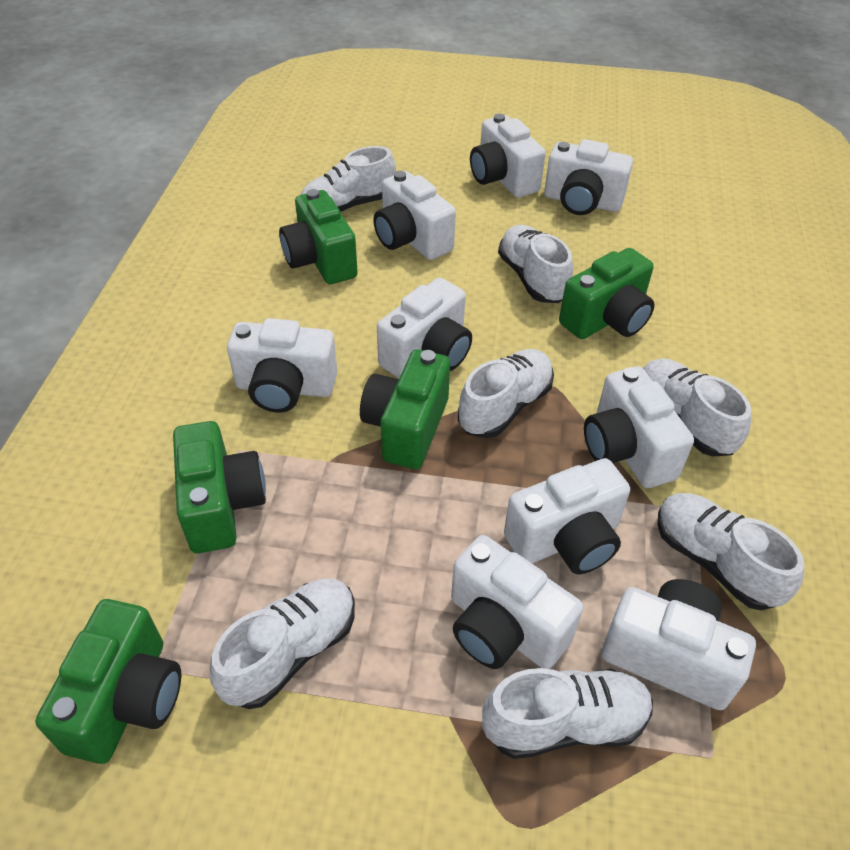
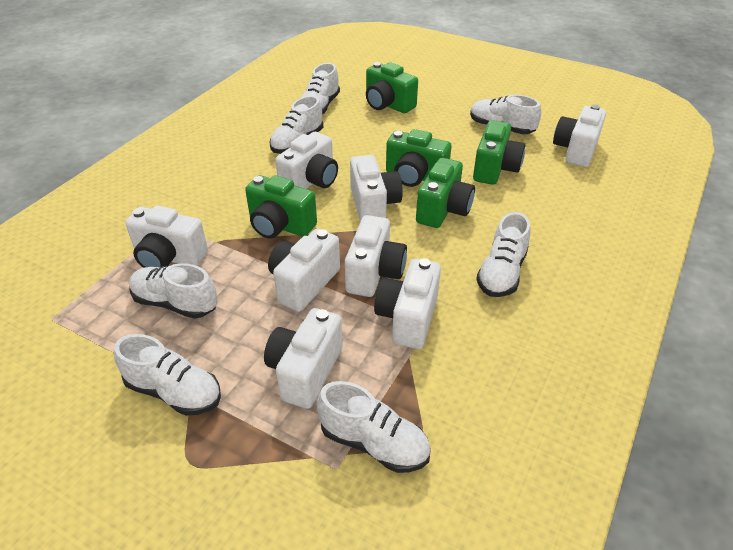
white camera: [227,318,337,413] [373,171,456,260] [377,278,472,378] [451,535,583,669] [470,114,546,198] [504,458,630,574] [544,139,633,215] [584,366,694,488] [601,579,756,710] = 9 -> [125,206,208,268] [264,308,343,409] [268,229,340,312] [275,132,338,189] [345,215,407,297] [350,155,403,222] [374,258,441,349] [553,105,606,167] = 8

